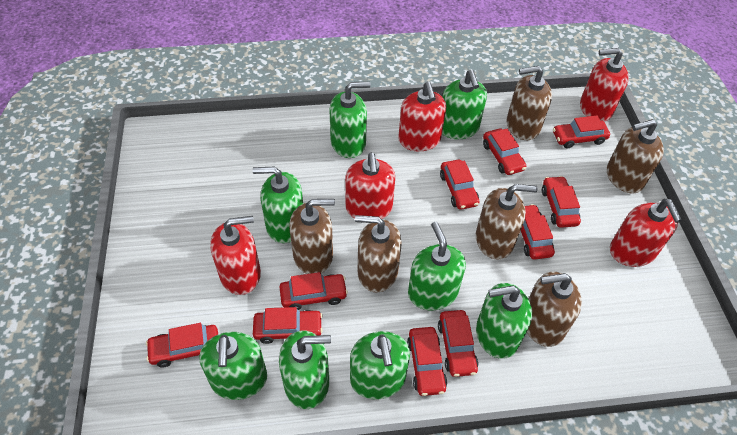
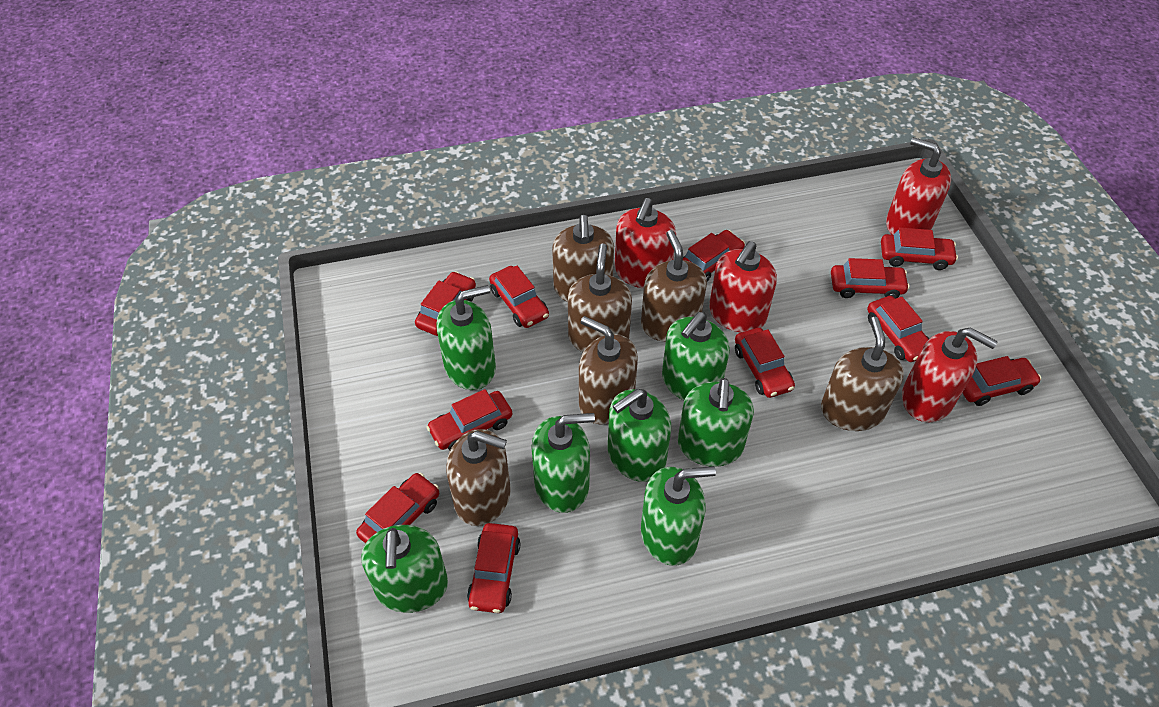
green soap dispenser: [199,332,267,400] [253,167,303,243] [279,330,331,409] [329,82,371,158] [350,331,410,400] [408,222,466,310] [442,70,487,139] [476,283,532,359] = 8 -> [361,525,448,613] [436,285,496,390] [531,413,595,513] [607,389,671,482] [641,466,716,566] [662,312,730,400] [678,378,754,467] = 7
red car: [146,323,218,367] [253,307,323,344] [279,272,348,310] [407,327,447,396] [438,310,479,377] [440,160,479,210] [483,128,526,175] [521,204,555,260] [542,176,581,228] [553,116,610,149] = 10 -> [356,473,439,544] [415,271,476,336] [426,389,512,450] [467,523,521,613] [489,265,549,328] [683,230,745,281] [735,328,795,398] [831,258,910,299] [867,296,929,362] [881,227,958,270] [962,356,1041,406] = 11
red soap dispenser: [210,216,261,295] [345,153,395,219] [398,82,446,152] [580,48,629,122] [610,199,682,267] = 5 -> [615,198,676,288] [709,241,777,333] [886,137,951,235] [902,327,998,422] = 4

